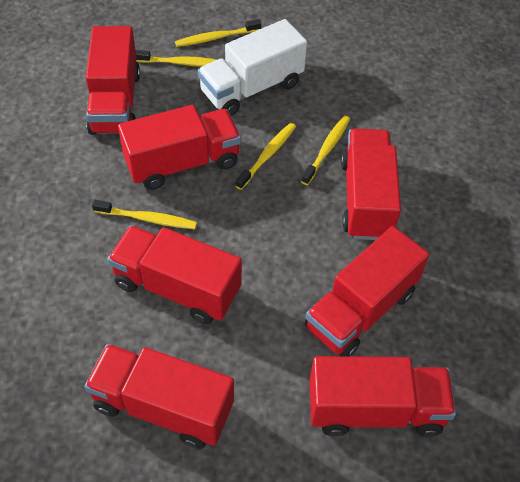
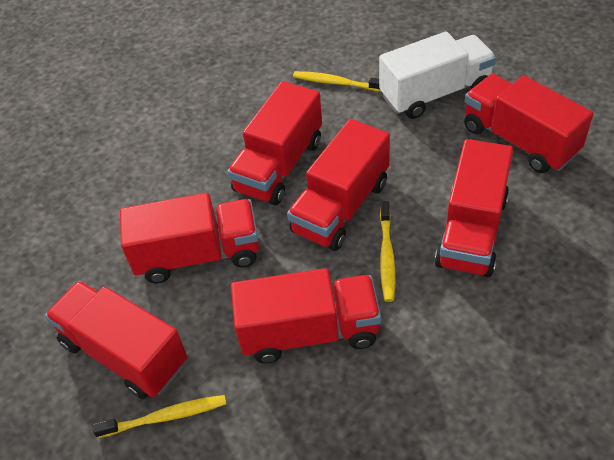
yellow toothbrush: [92,200,197,229] [136,50,216,67] [175,19,261,47] [235,123,296,190] [301,116,350,185] = 5 -> [92,395,226,438] [293,71,381,92] [380,201,395,302] = 3

